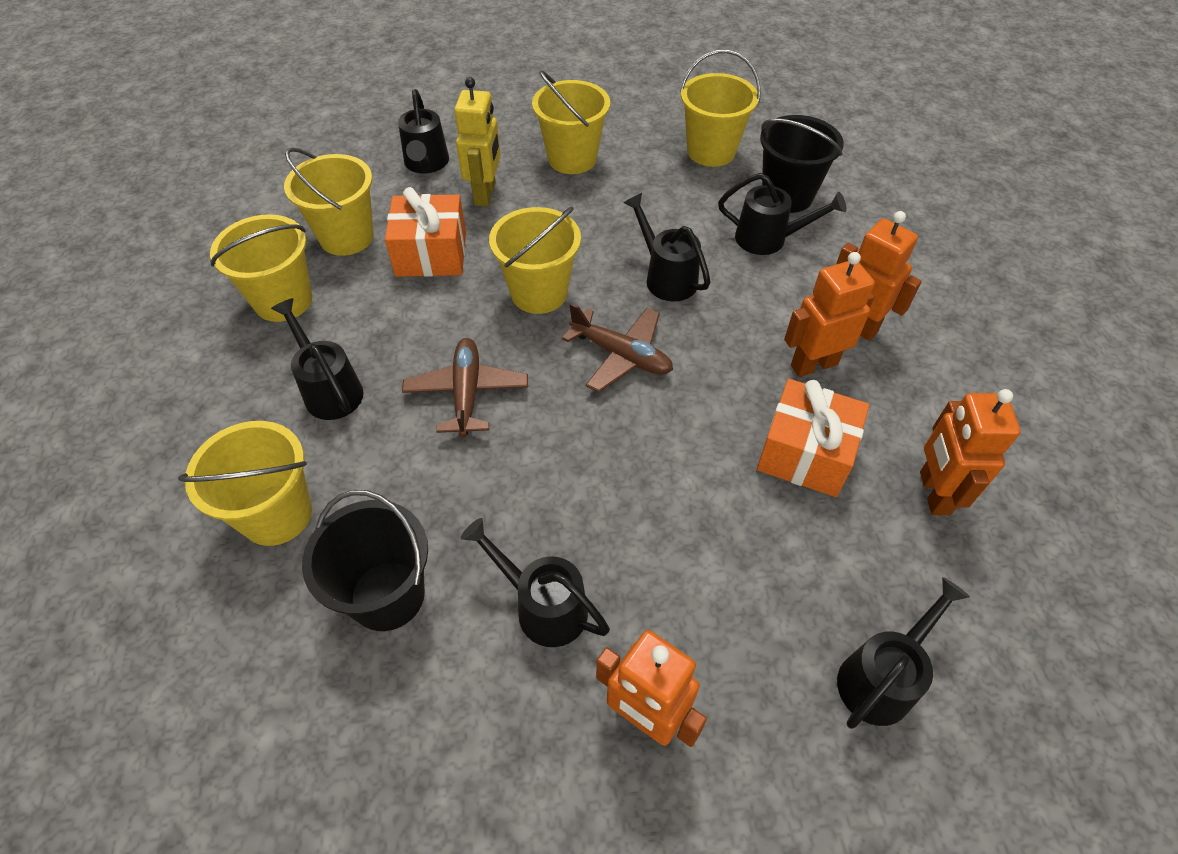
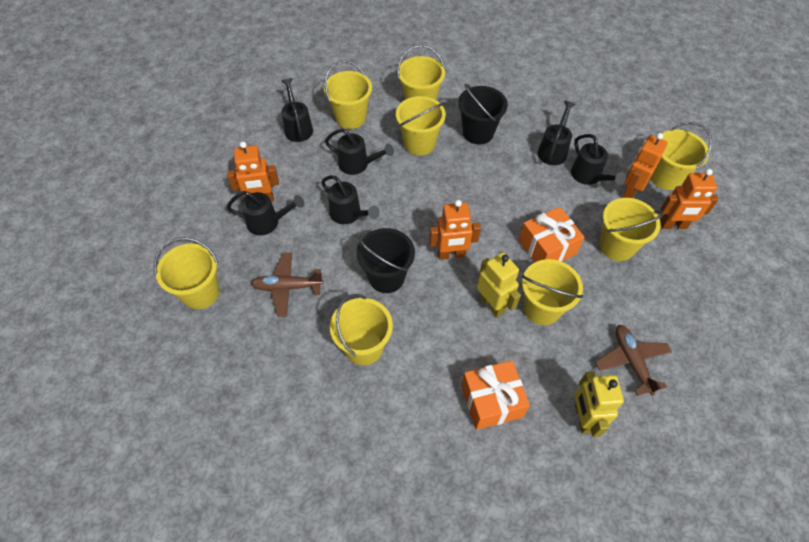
yellow bucket: [178,421,312,546] [210,214,312,322] [284,148,374,256] [489,207,581,314] [532,71,610,174] [680,49,761,167] = 6 -> [154,237,219,309] [324,61,372,129] [330,294,393,365] [396,96,446,155] [397,45,445,100] [522,259,583,325] [599,198,663,261] [650,122,712,190] = 8
yellow robot: [454,77,501,207] = 1 -> [477,253,521,318] [575,371,624,437] = 2

